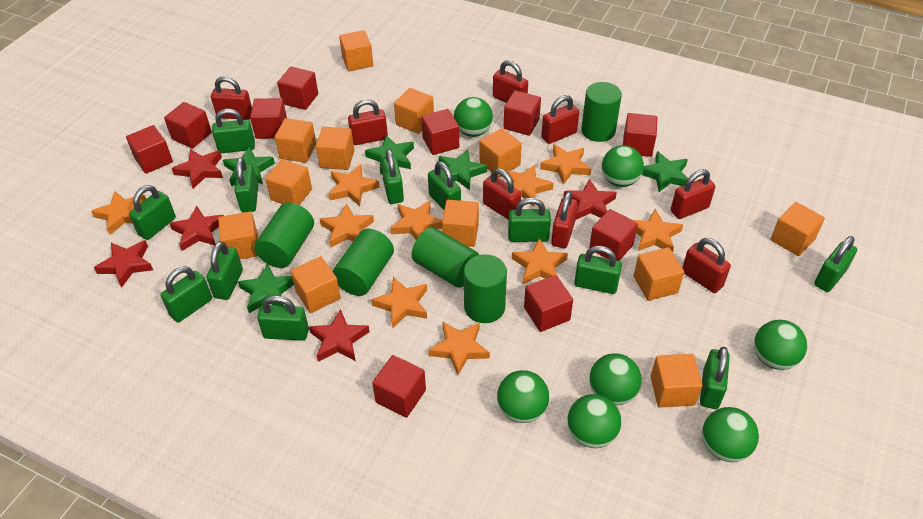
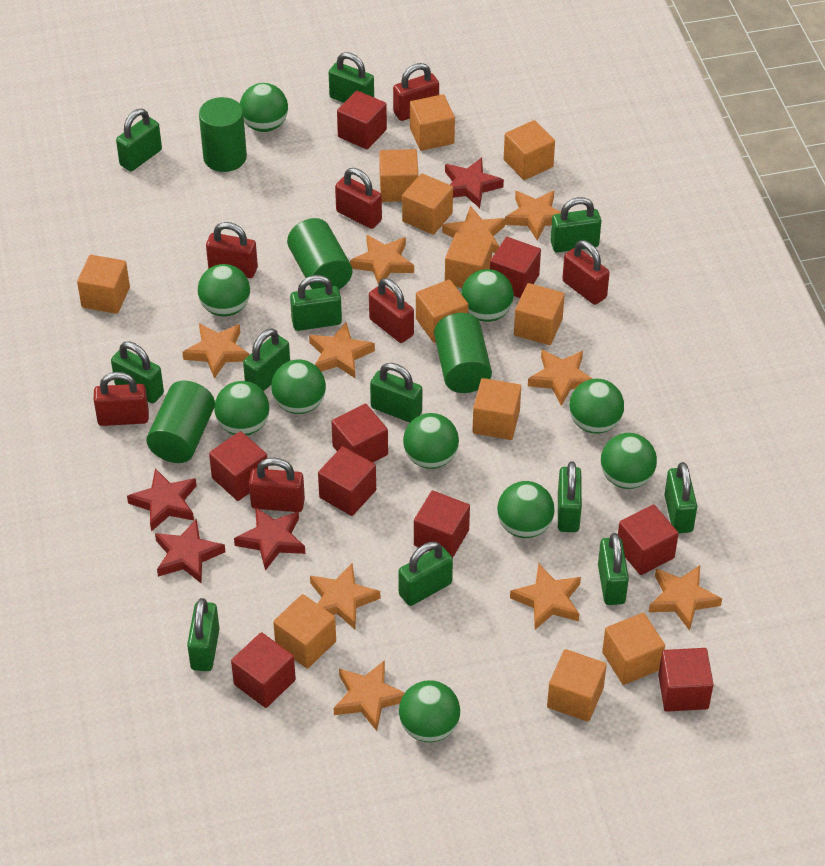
green ball: [454,97,493,137] [497,370,549,423] [568,394,621,448] [590,353,642,405] [602,145,644,187] [702,407,759,462] [754,320,807,370] = 7 -> [198,264,250,317] [214,381,269,435] [240,83,288,132] [271,359,326,414] [399,680,460,742] [403,413,459,469] [461,269,514,322] [497,481,555,538] [569,379,624,434] [601,433,657,489] = 10
green cylinder: [254,202,314,268] [332,229,394,296] [412,227,479,288] [464,254,507,323] [581,82,622,142] = 5 -> [146,381,215,463] [199,97,247,172] [287,218,352,290] [434,313,492,393] = 4
green star: [223,147,275,187] [238,264,294,313] [365,135,414,175] [439,149,487,190] [642,151,688,192] = 5 -> none = 0
red cube: [126,125,173,174] [164,102,212,149] [250,98,287,139] [277,67,318,110] [372,355,426,418] [421,109,459,155] [504,90,541,136] [524,275,573,332] [589,209,638,261] [623,113,657,157] = 10 -> [209,431,268,501] [231,632,296,708] [318,446,376,516] [331,404,388,463] [337,90,387,150] [414,490,470,558] [490,237,541,298] [618,504,679,575] [658,648,714,712] = 9
red padlock: [211,76,252,120] [348,99,388,145] [483,168,521,220] [493,60,528,103] [541,95,579,144] [551,192,578,248] [671,169,715,219] [682,238,731,293] = 8 -> [94,372,149,426] [206,222,258,278] [249,458,305,512] [335,168,382,229] [369,278,414,343] [393,63,439,121] [562,240,610,305] = 7
red star: [94,240,153,288] [169,206,224,251] [172,149,223,189] [309,309,370,362] [563,179,617,220] = 5 -> [127,468,197,531] [155,519,225,584] [234,507,305,571] [445,157,504,208] = 4

